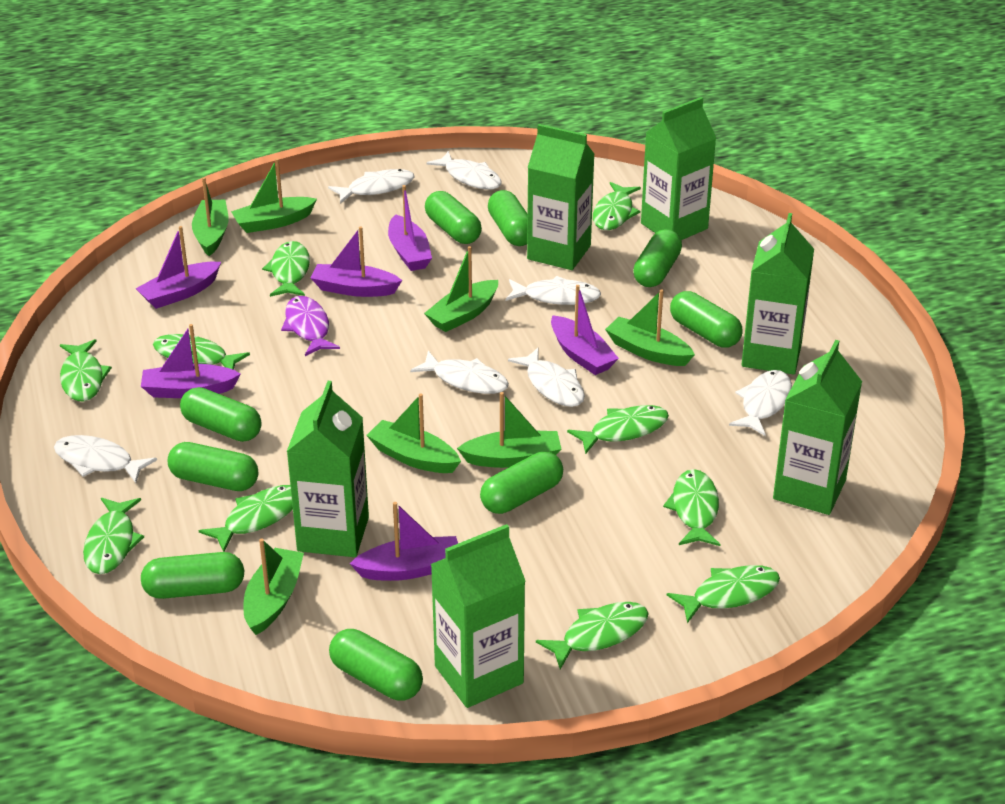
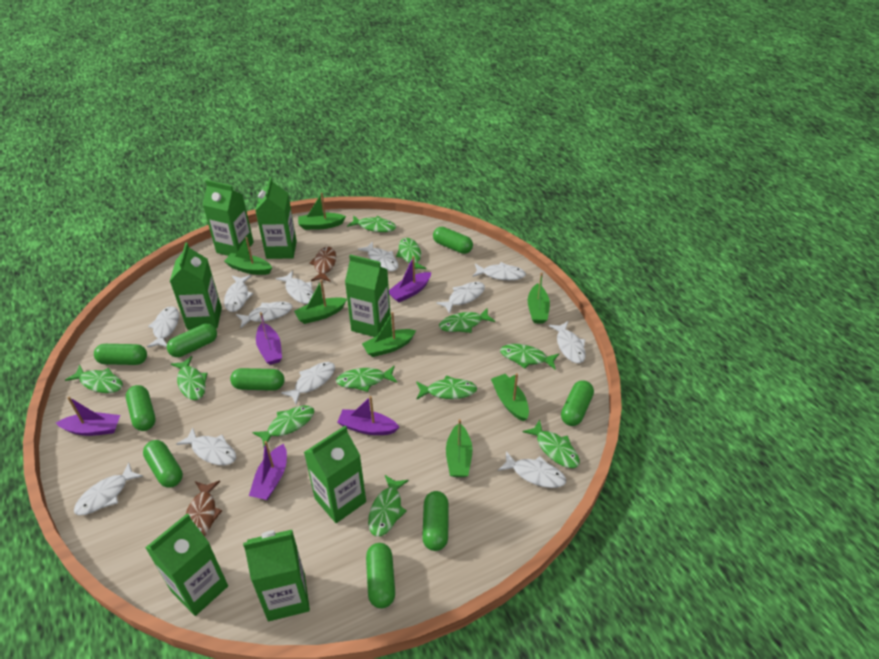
brown fish: none = 0 -> [186,481,222,537] [309,246,336,282] = 2
green carton: [287,381,369,557] [431,524,526,708] [527,124,595,270] [641,97,716,240] [741,213,814,375] [773,340,862,515] = 6 -> [145,513,228,616] [170,243,222,330] [203,180,254,256] [243,530,310,621] [255,177,297,259] [304,426,366,523] [345,255,391,337] = 7
green fish: [60,339,112,401] [83,498,144,574] [153,334,250,370] [199,485,293,552] [262,241,310,297] [536,602,649,669] [567,405,669,454] [593,182,641,230] [663,469,720,546] [667,565,780,623] = 10 -> [65,365,123,393] [171,356,208,400] [252,405,314,446] [336,365,397,392] [347,215,396,232] [368,475,409,537] [396,238,426,269] [416,375,477,400] [439,308,495,333] [500,344,559,370] [523,420,580,468] = 11
purple boat: [136,226,221,309] [141,324,241,398] [311,226,402,297] [350,502,458,581] [388,185,432,271] [551,285,619,375] = 6 -> [56,397,120,436] [249,441,287,500] [256,312,282,365] [337,396,399,435] [389,256,431,303] = 5
purple fish: [281,296,340,356] = 1 -> none = 0
white fish: [54,435,157,483] [328,169,415,204] [410,351,509,394] [427,151,502,190] [506,276,601,305] [508,347,585,407] [729,370,792,436] = 7 -> [74,462,143,515] [147,306,179,348] [176,427,236,465] [224,275,253,312] [236,301,292,328] [276,271,314,304] [281,362,335,404] [358,241,399,271] [436,282,485,314] [473,262,526,280] [498,451,566,488] [549,321,586,363] = 12

